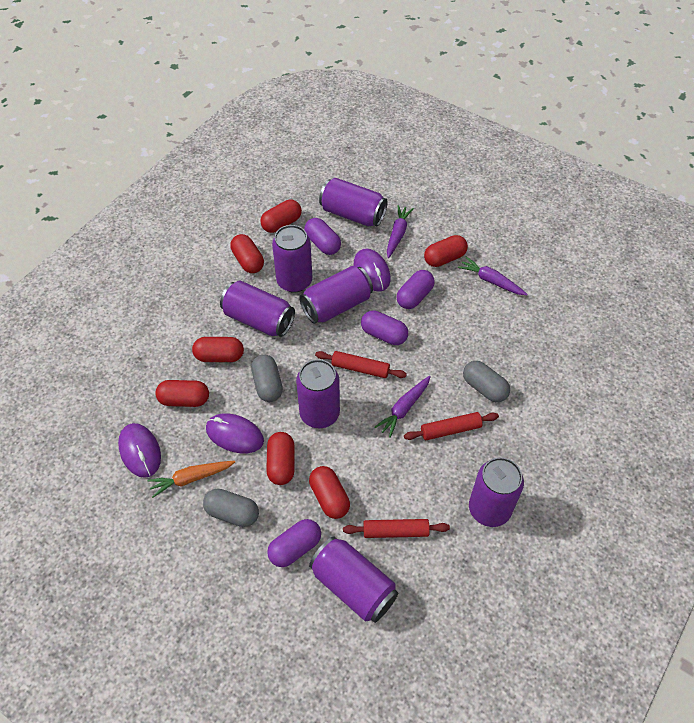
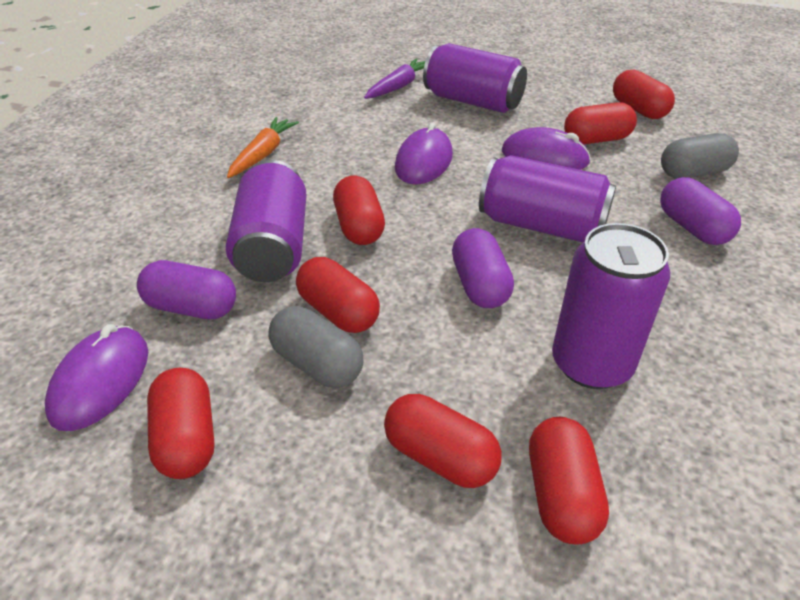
grey capsule: [203,489,259,527] [251,354,283,402] [463,361,510,403] = 3 -> [268,306,363,388] [661,133,739,179] = 2
purple can: [220,281,295,337] [272,225,312,293] [296,359,340,428] [299,266,373,324] [309,536,398,623] [319,178,388,227] [469,457,524,527] = 7 -> [226,160,307,282] [423,43,527,113] [479,155,616,242] [552,223,670,389] = 4
purple capsule: [267,519,321,567] [304,218,341,255] [361,310,408,345] [397,270,435,309] = 4 -> [137,260,236,319] [452,228,514,308] [660,177,741,245] = 3
purple carrot: [374,376,431,438] [387,205,414,258] [458,257,527,295] = 3 -> [364,58,425,99] = 1
red rolling pin: [315,351,407,378] [343,519,450,538] [404,412,499,440] = 3 -> none = 0

